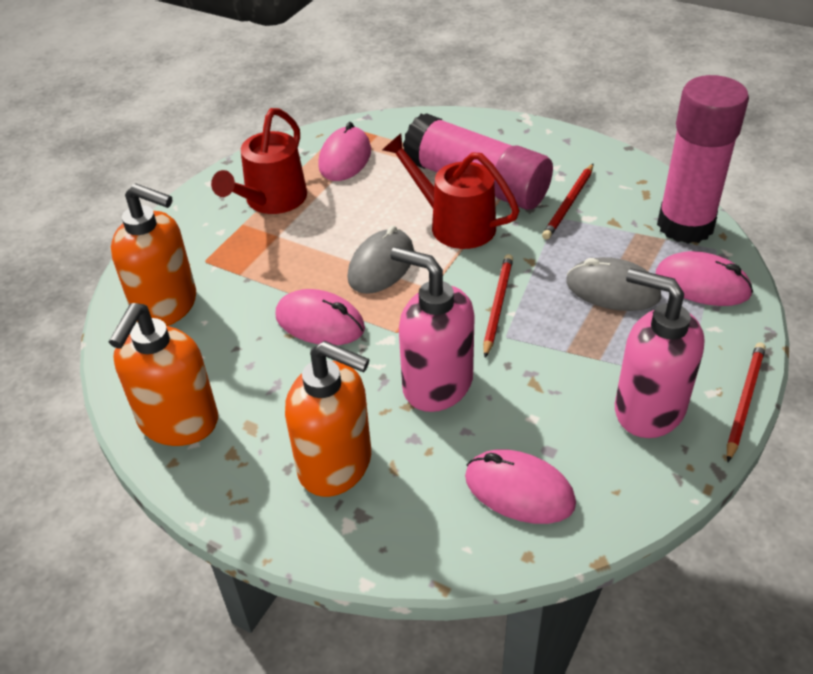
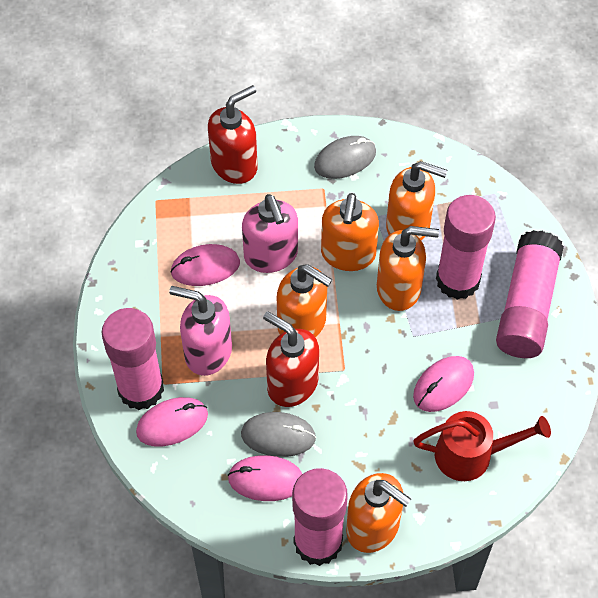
orange soap dispenser: [109,303,218,446] [111,183,196,326] [285,341,371,497] = 3 -> [277,264,332,337] [321,193,379,271] [346,473,411,553] [377,226,439,311] [386,161,447,240] = 5
pink glue stick: [403,113,553,210] [657,75,749,244] = 2 -> [102,308,164,410] [292,468,348,566] [436,195,496,300] [496,230,564,358] = 4
red pencil: [483,254,513,358] [542,164,593,240] [727,342,766,462] = 3 -> none = 0
red soap dispenser: none = 0 -> [208,85,258,184] [263,311,319,407] = 2
red watering can: [211,108,307,214] [383,134,519,249] = 2 -> [413,411,551,481] = 1

